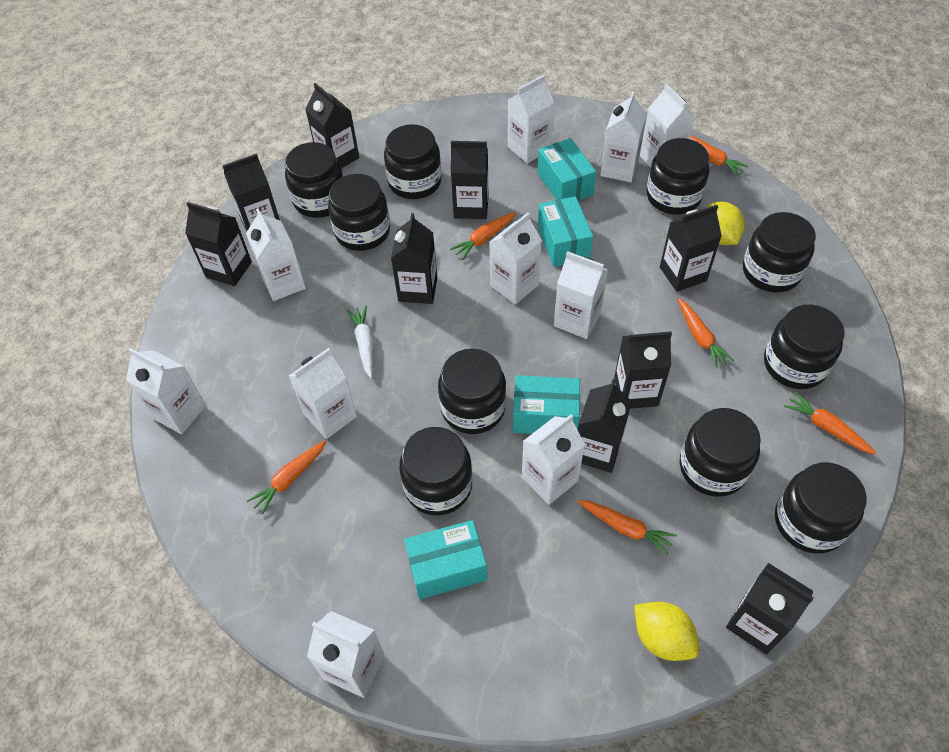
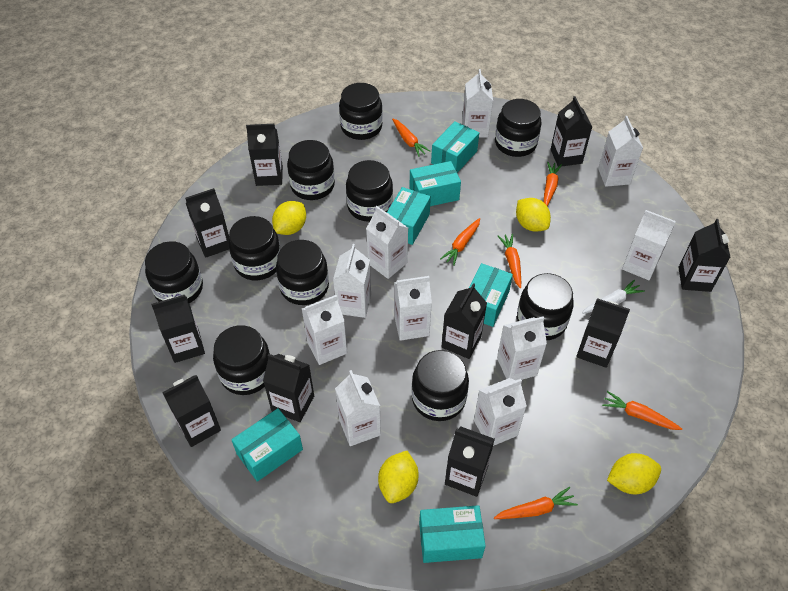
black carton: [185,202,252,286] [222,153,280,231] [305,83,359,168] [391,213,437,304] [451,141,489,219] [578,379,632,473] [614,332,672,409] [660,205,722,292] [726,563,814,654] = 9 -> [151,295,205,363] [162,375,221,447] [185,188,229,258] [246,124,283,186] [263,354,314,422] [441,283,487,359] [445,426,495,497] [551,96,592,167] [576,298,630,368] [678,219,731,292] = 10
turquoise box: [404,520,487,599] [513,375,580,434] [537,138,596,201] [538,196,593,267] = 4 -> [231,408,303,482] [387,187,431,245] [409,161,461,206] [419,505,486,563] [431,121,479,173] [469,263,513,327] = 6
yellow lemon: [634,602,699,661] [707,202,745,245] = 2 -> [272,201,306,235] [378,451,419,503] [516,198,551,232] [607,453,661,494] = 4

